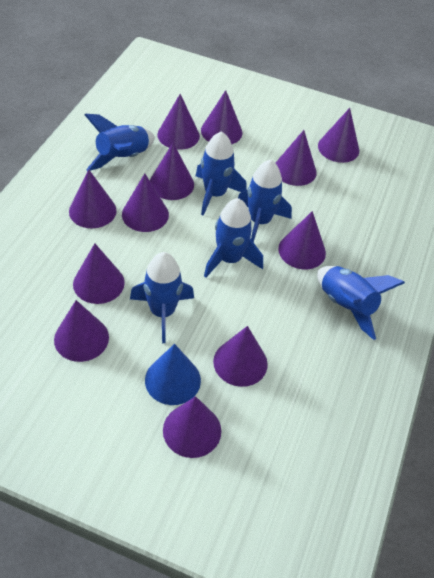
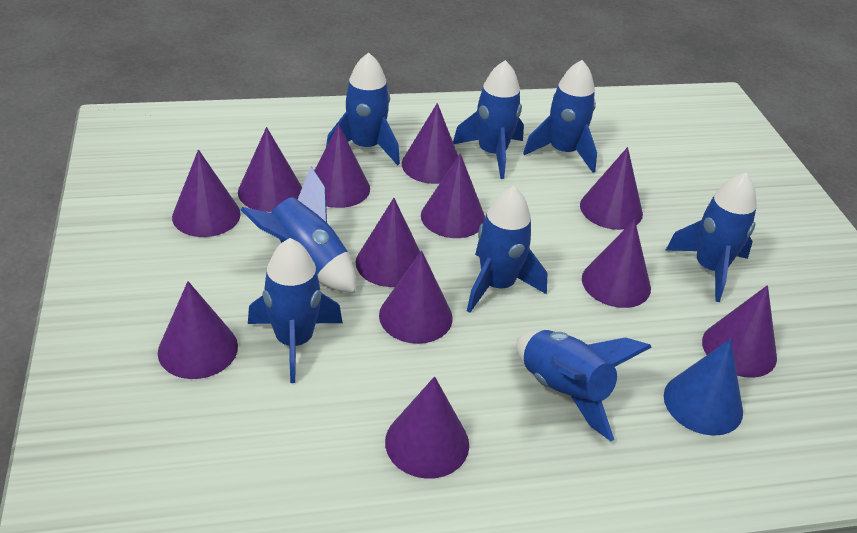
blue rocket: [85,114,155,171] [130,252,194,343] [196,131,247,216] [204,198,263,278] [238,160,292,243] [317,266,405,340] = 6 -> [241,167,356,293] [248,238,343,383] [326,52,400,165] [453,60,524,179] [467,186,547,313] [516,330,652,441] [523,60,597,173] [666,173,757,302] = 8

